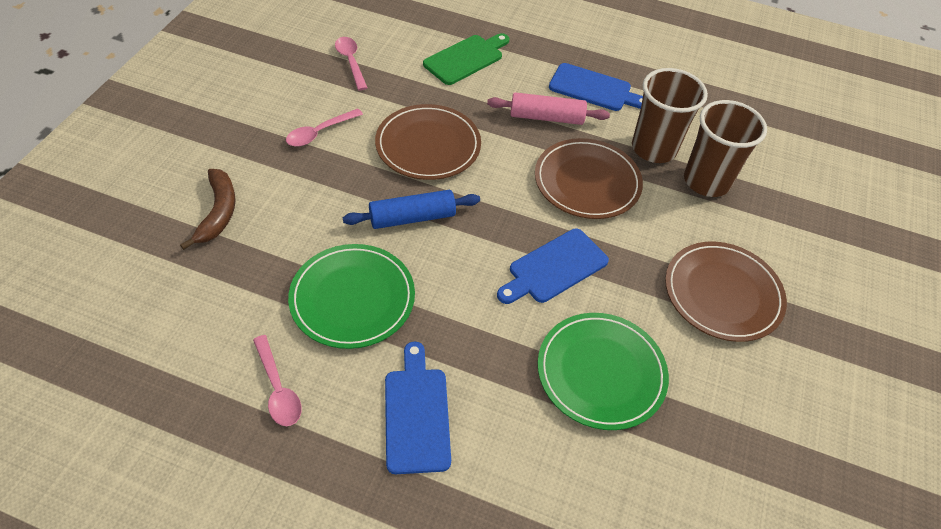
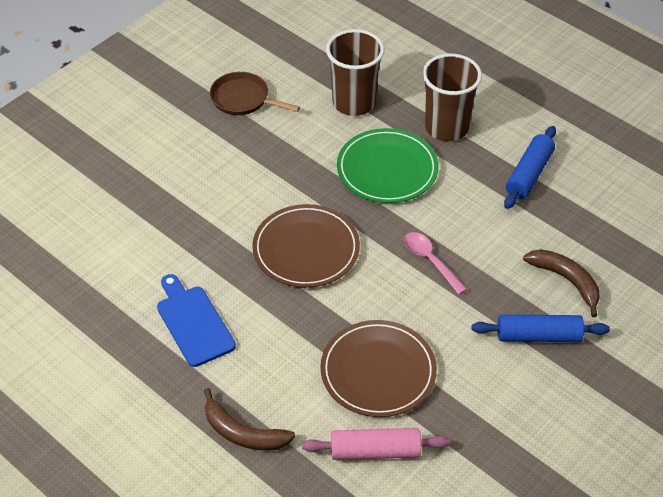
blue cutting board: [385,342,451,474] [497,229,609,304] [549,63,643,111] = 3 -> [157,274,236,367] = 1
blue rolling pin: [343,190,480,229] = 1 -> [471,314,610,342] [504,126,556,209] = 2
brown banana: [180,169,235,250] = 1 -> [204,388,295,451] [523,249,600,317] = 2
brown pan: none = 0 -> [210,72,300,115] = 1
brown plate: [375,104,481,180] [535,138,643,219] [665,242,787,342] = 3 -> [252,204,360,288] [320,320,437,417] = 2
green cutting board: [423,33,509,85] = 1 -> none = 0
green plate: [288,244,415,349] [538,313,669,430] = 2 -> [337,128,438,203] = 1
pink spoon: [253,335,302,426] [286,108,363,147] [335,37,367,90] = 3 -> [404,232,467,294] = 1

